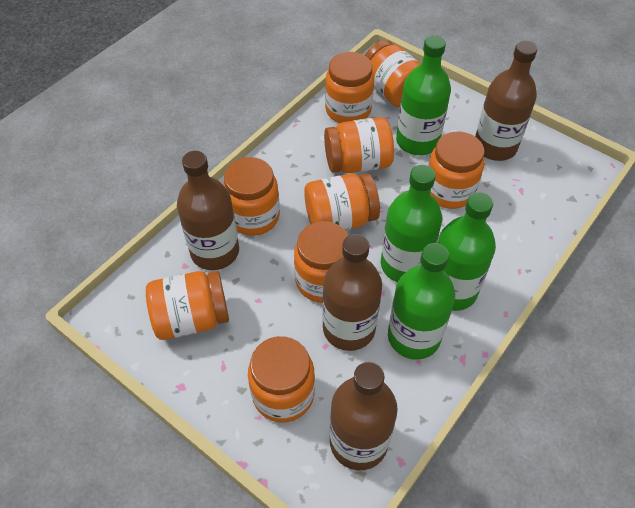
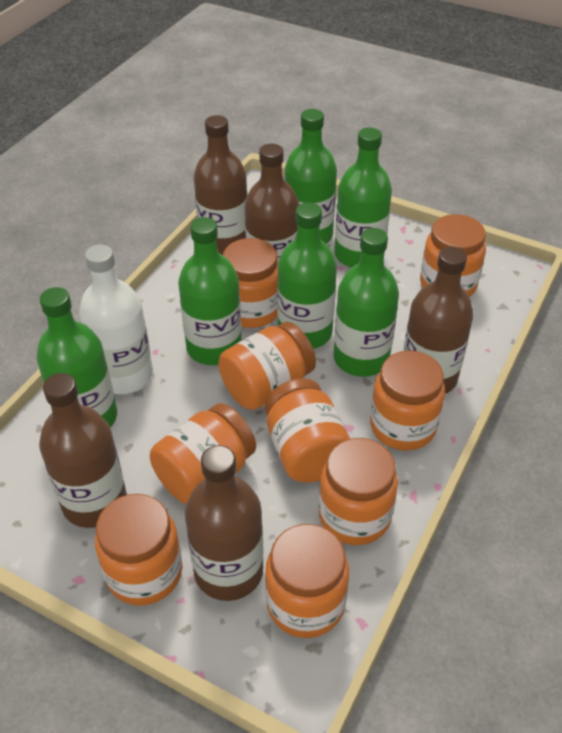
brown bottle: [177,151,239,270] [322,234,382,351] [330,362,398,470] [475,41,537,161] = 4 -> [39,373,127,528] [185,445,264,601] [194,115,247,255] [245,144,299,261] [403,246,474,394] = 5
green bottle: [381,165,442,282] [388,243,455,360] [396,35,451,155] [438,192,496,311] = 4 -> [36,287,117,427] [178,217,242,365] [277,202,337,349] [285,109,337,244] [333,228,399,377] [334,127,392,268] = 6
white bottle: none = 0 -> [79,245,153,394] = 1

